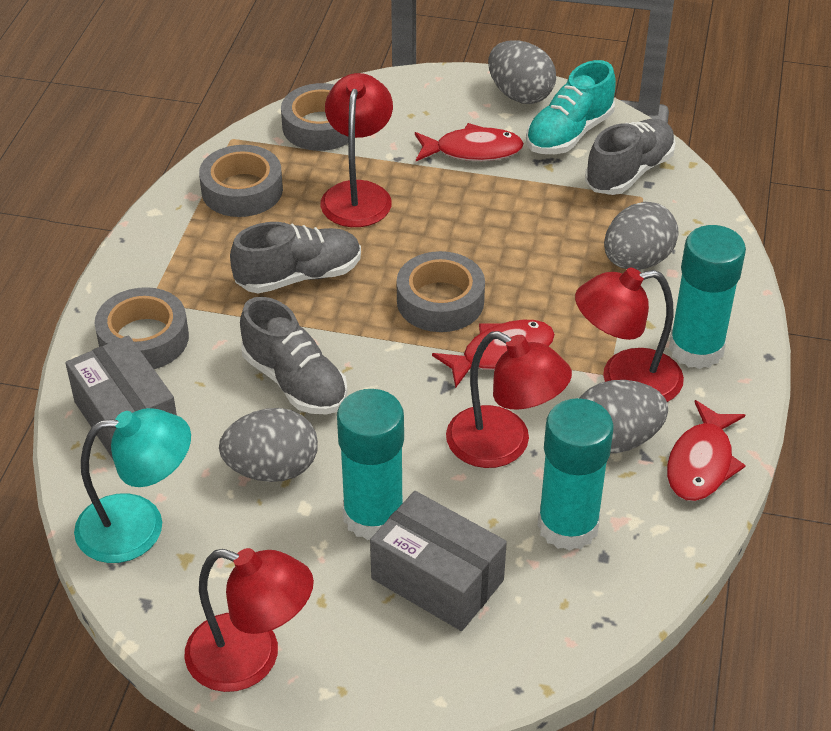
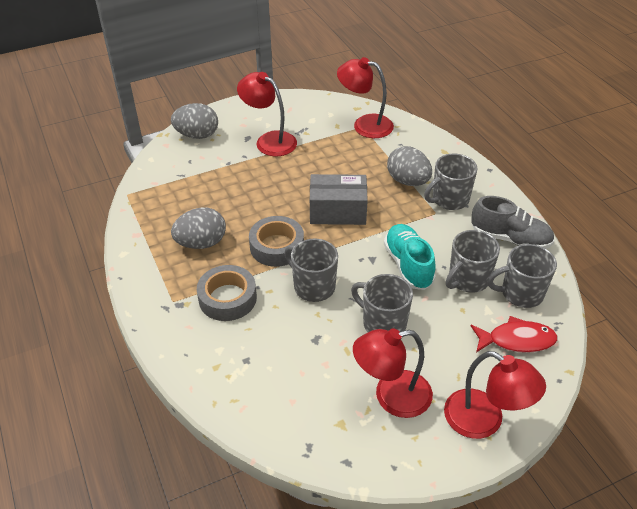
grey box: [65,335,177,459] [370,491,507,631] = 2 -> [310,174,368,225] = 1
grey egg: [219,408,318,482] [488,40,556,104] [580,380,668,453] [604,202,678,270] = 4 -> [171,103,218,139] [171,207,226,249] [387,146,432,186] = 3
grey mug: none = 0 -> [284,239,338,302] [351,274,413,332] [424,154,478,210] [446,230,500,293] [487,244,557,308] = 5
grey shoe: [230,222,361,294] [240,297,348,414] [585,119,676,195] = 3 -> [471,196,554,249] = 1
grey tape: [95,287,189,369] [199,145,283,217] [281,83,348,151] [397,251,485,332] = 4 -> [197,265,257,321] [249,216,304,267] = 2
red fish: [415,123,524,161] [432,320,555,388] [667,400,746,501] = 3 -> [471,316,558,353] = 1
turquoise glue stick: [337,389,404,540] [537,398,614,551] [669,225,746,369] = 3 -> none = 0
turquoise lamp: [74,408,191,563] = 1 -> none = 0

